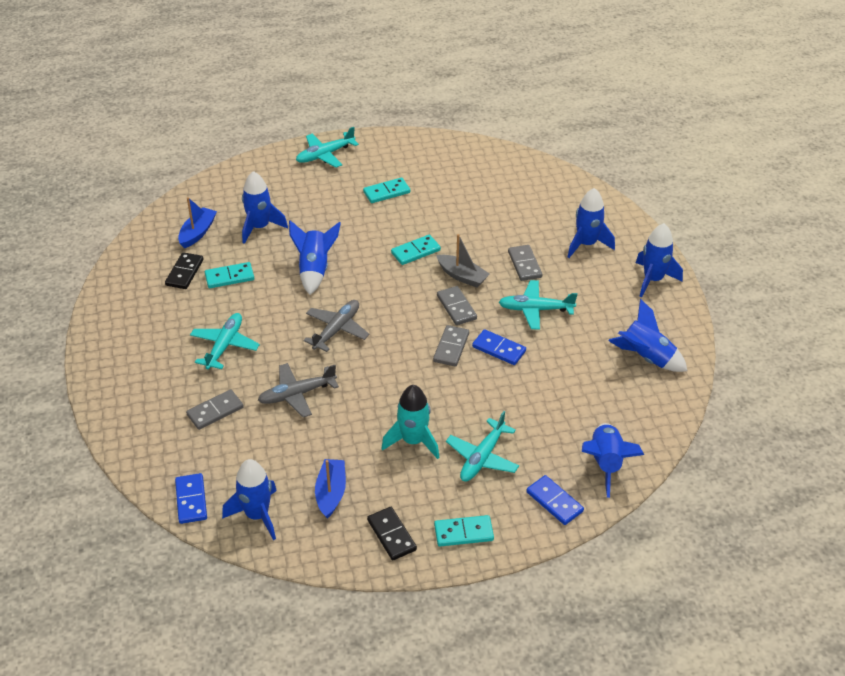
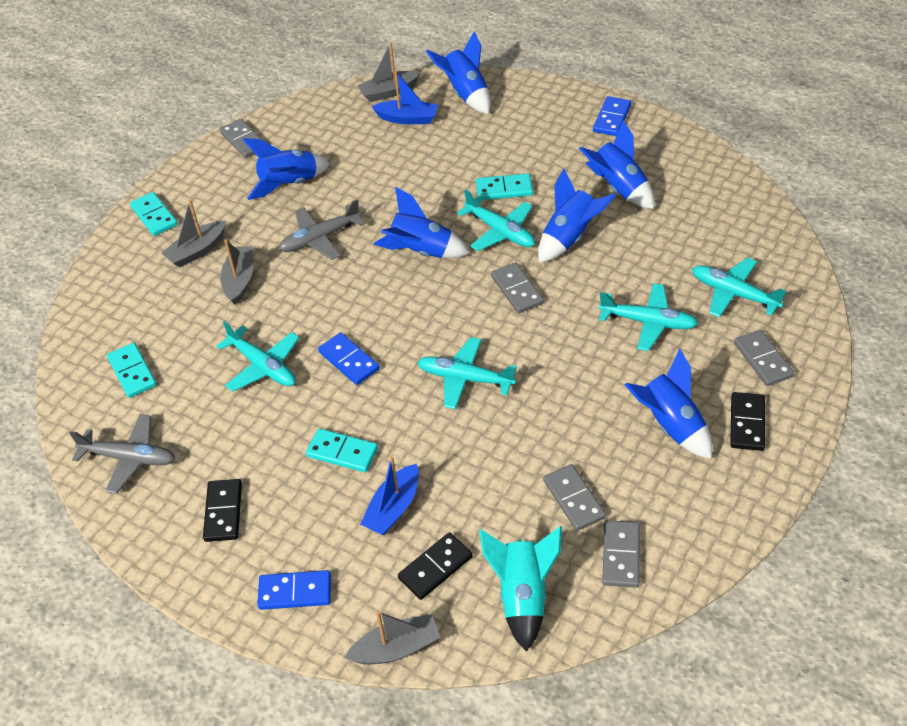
black domino: [165,252,203,289] [367,507,417,560] = 2 -> [203,479,242,542] [398,532,473,600] [730,392,765,451] = 3
blue rocket: [222,459,277,540] [242,171,288,244] [289,220,341,295] [568,188,615,258] [582,423,644,498] [608,299,688,372] [636,223,683,297] = 7 -> [243,138,330,200] [374,187,470,258] [426,31,491,114] [538,169,616,263] [579,121,654,209] [625,349,712,459] = 6
grey boat: [436,234,490,288] = 1 -> [162,200,226,267] [220,239,253,305] [345,611,441,665] [357,42,420,102] = 4
grey domino: [186,389,244,430] [433,325,469,367] [437,286,477,325] [508,245,542,281] = 4 -> [220,119,262,158] [491,262,544,313] [543,464,606,531] [602,520,640,588] [734,330,794,386] = 5
turquoise plane: [190,313,260,370] [296,127,359,168] [446,411,519,481] [499,280,577,330] = 4 -> [216,321,299,392] [417,337,517,409] [457,189,535,251] [599,283,698,351] [692,257,787,318] = 5

